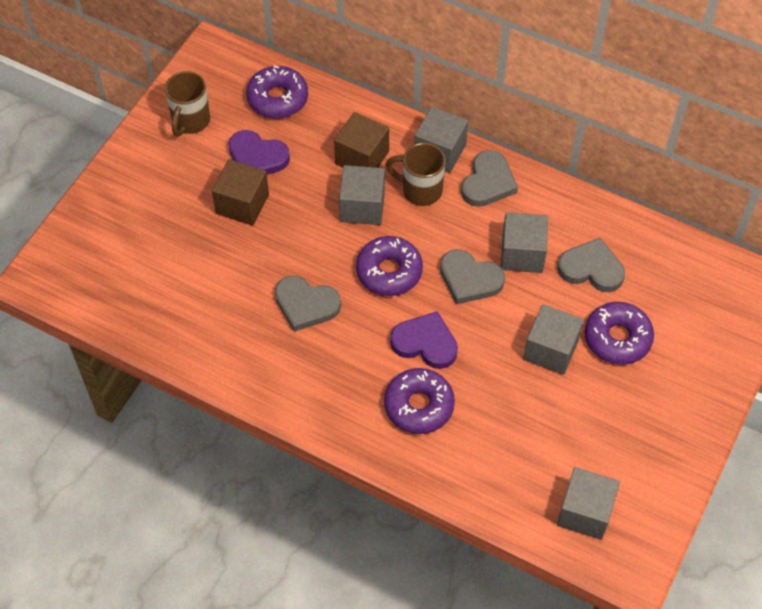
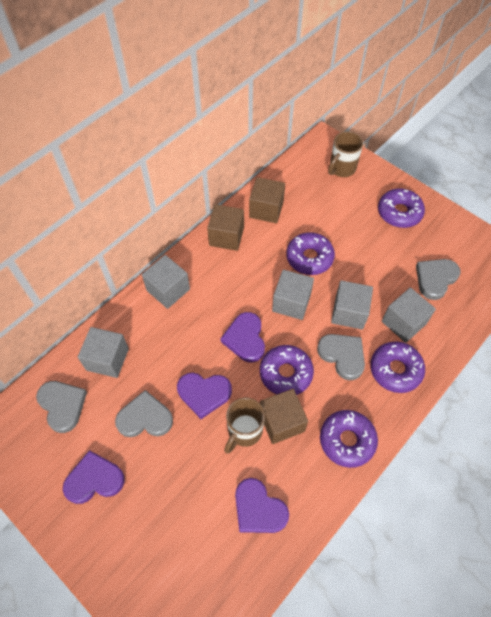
brown cube: [212,159,269,226] [334,112,389,168] = 2 -> [207,204,244,251] [249,177,285,223] [260,389,308,444] = 3
purple donut: [246,66,308,119] [356,236,423,296] [384,368,455,434] [585,302,654,365] = 4 -> [260,345,314,395] [286,232,335,275] [320,410,378,468] [370,342,425,393] [378,188,425,228] = 5
purple heart: [228,130,290,175] [390,311,458,369] = 2 -> [63,450,125,504] [177,373,232,419] [220,312,265,362] [235,478,289,533] = 4

